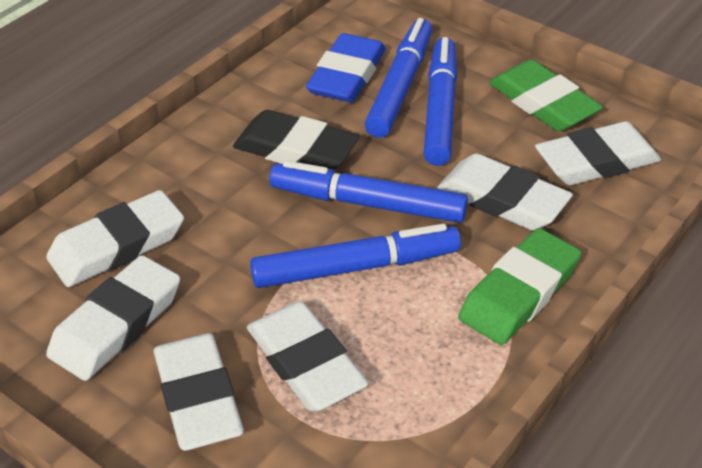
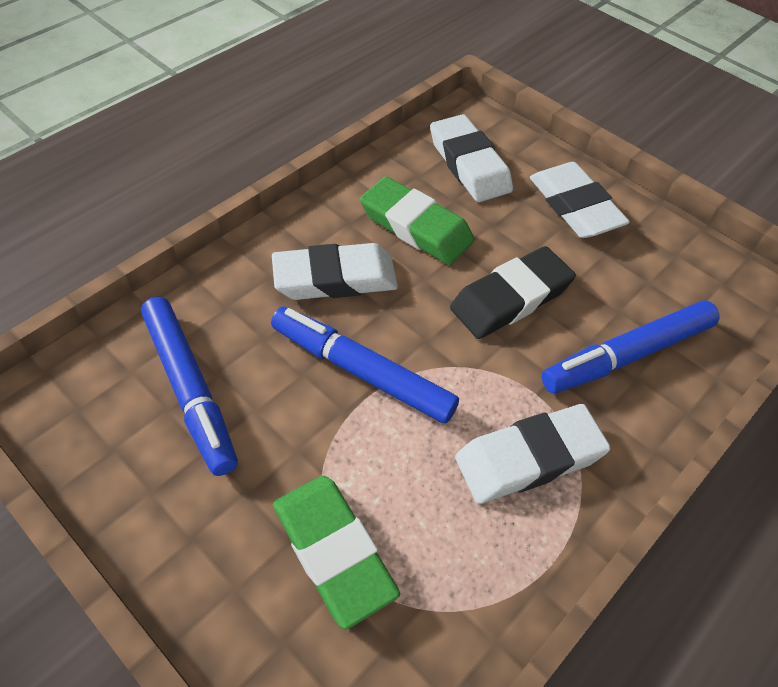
blue eraser: [306,33,386,103] = 1 -> none = 0
blue marker: [250,224,461,288] [269,160,468,223] [365,18,432,138] [424,37,457,166] = 4 -> [141,297,238,476] [271,307,459,424] [542,300,719,393] = 3
white eraser: [46,190,184,287] [46,255,180,381] [154,333,244,451] [247,301,369,412] [437,153,573,230] [535,121,661,185] = 6 -> [272,243,398,300] [430,114,513,202] [455,404,611,504] [530,162,630,238] = 4

